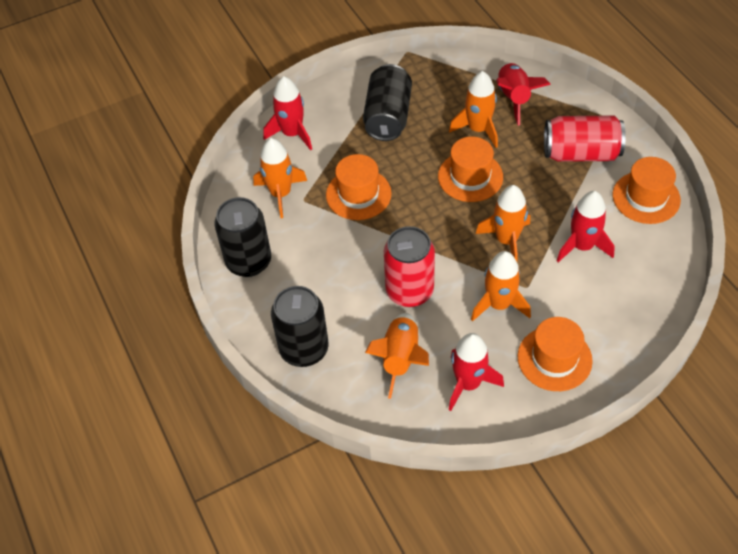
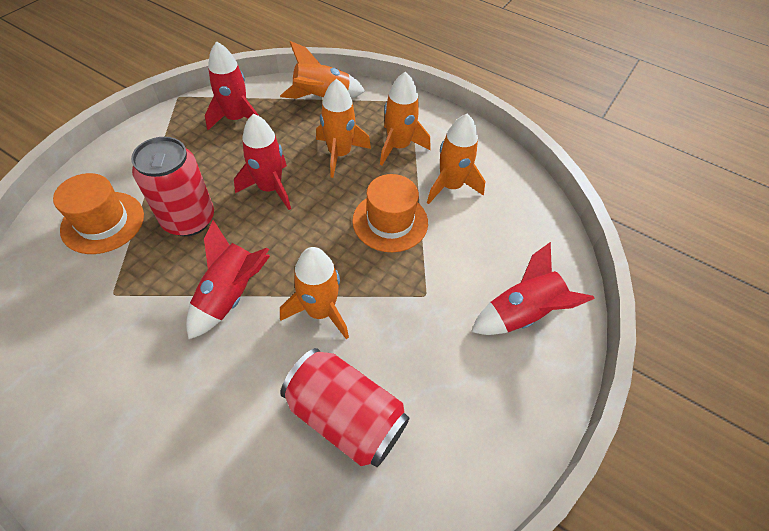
black can: [214,197,271,277] [271,286,329,367] [363,64,412,141] = 3 -> none = 0
orange hat: [326,154,392,220] [438,137,503,202] [517,317,593,391] [613,157,681,224] = 4 -> [53,173,144,254] [352,174,428,252] = 2

